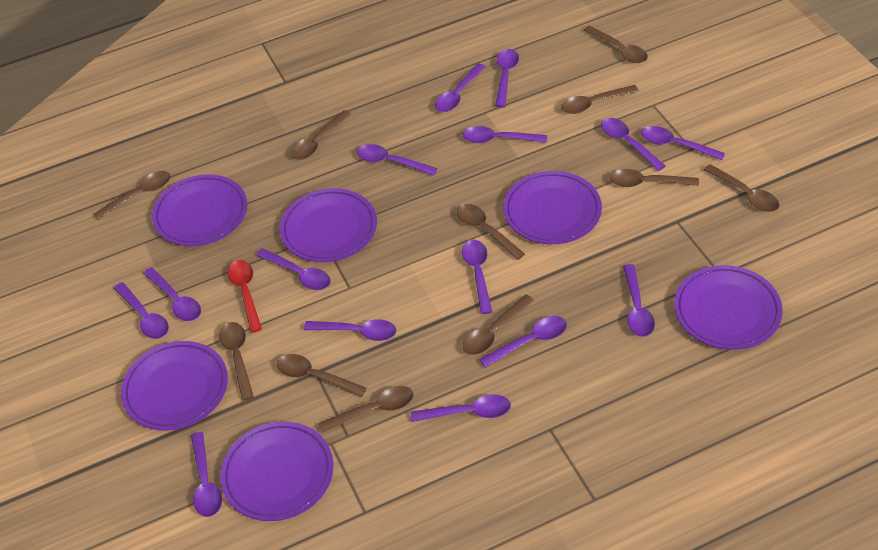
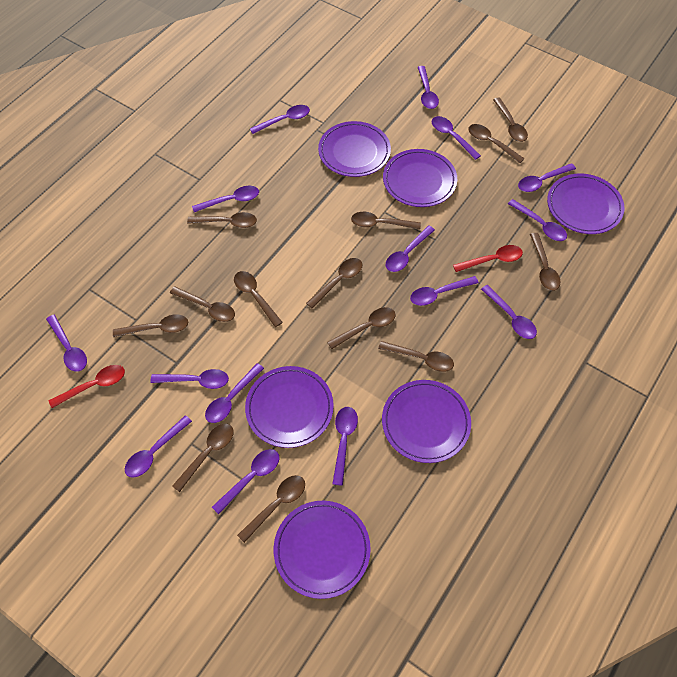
brown spoon: [94,171,171,220] [219,322,254,401] [277,354,367,397] [291,110,351,160] [318,386,414,433] [457,204,525,260] [463,295,534,355] [561,85,639,114] [584,25,648,63] [610,169,699,187] [704,164,779,212] = 11 -> [113,314,188,337] [170,286,235,322] [172,424,234,492] [187,212,257,228] [234,271,283,327] [237,475,305,543] [306,258,363,309] [327,307,396,349] [351,212,421,229] [378,341,454,372] [468,124,525,163] [493,97,528,142] [530,233,561,291] = 13
red spoon: [228,260,262,333] = 1 -> [49,365,125,408] [453,245,523,272] = 2

